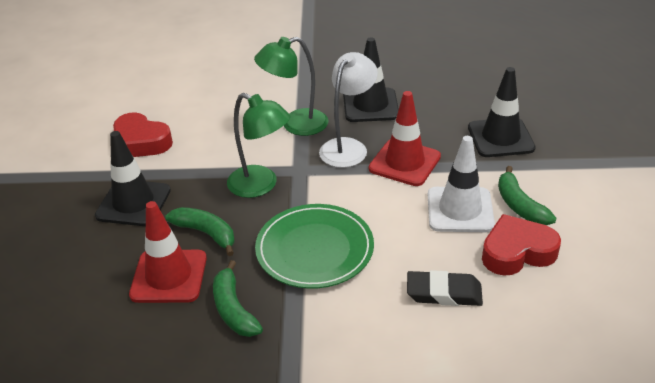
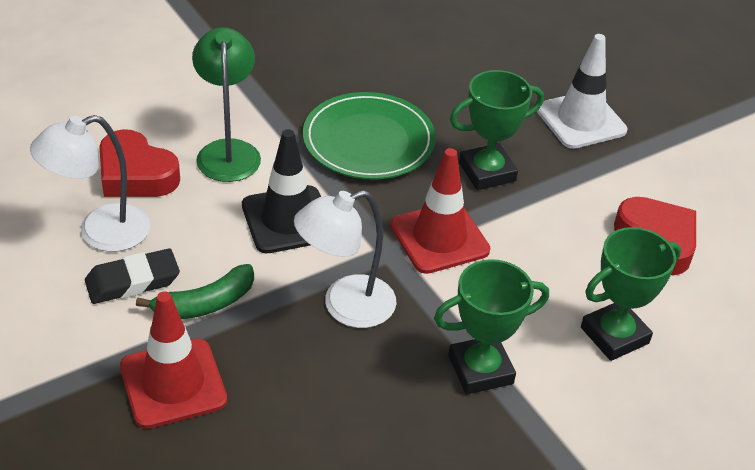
black traffic cone: [95,131,171,226] [343,37,399,122] [468,67,536,157] = 3 -> [242,129,321,253] = 1
green banana: [165,207,235,256] [213,260,263,337] [498,166,556,225] = 3 -> [136,264,254,319] = 1
green lamp: [227,93,291,198] [254,37,328,136] = 2 -> [192,27,261,182] = 1
green trophy: none = 0 -> [434,259,549,394] [450,70,544,190] [581,227,681,361] = 3
white lamp: [319,52,378,168] = 1 -> [30,115,150,252] [294,190,397,328] = 2

